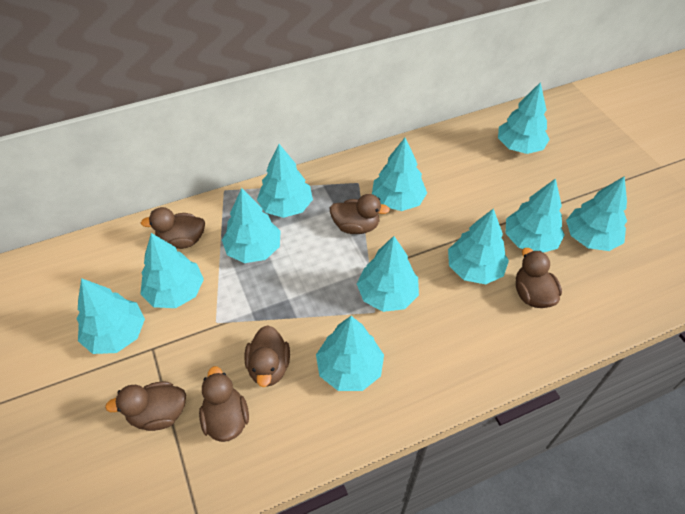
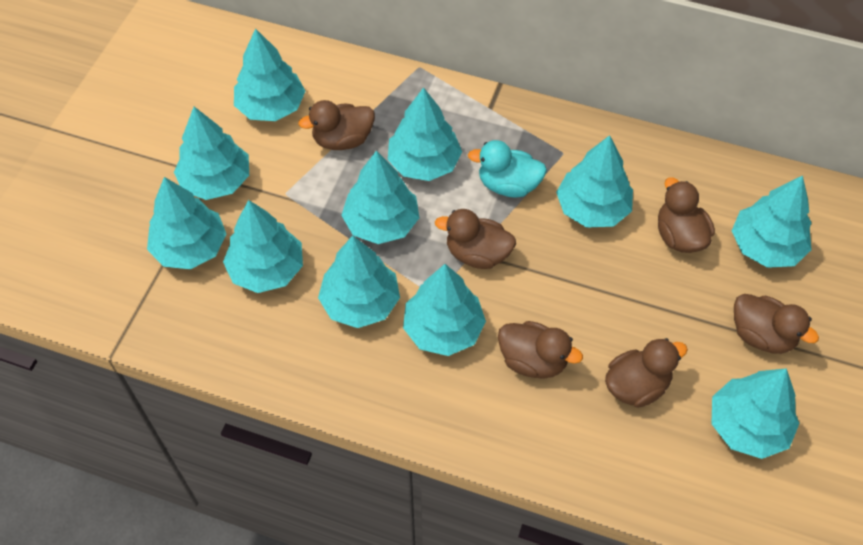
turquoise duck: none = 0 -> [468,140,547,198] = 1

